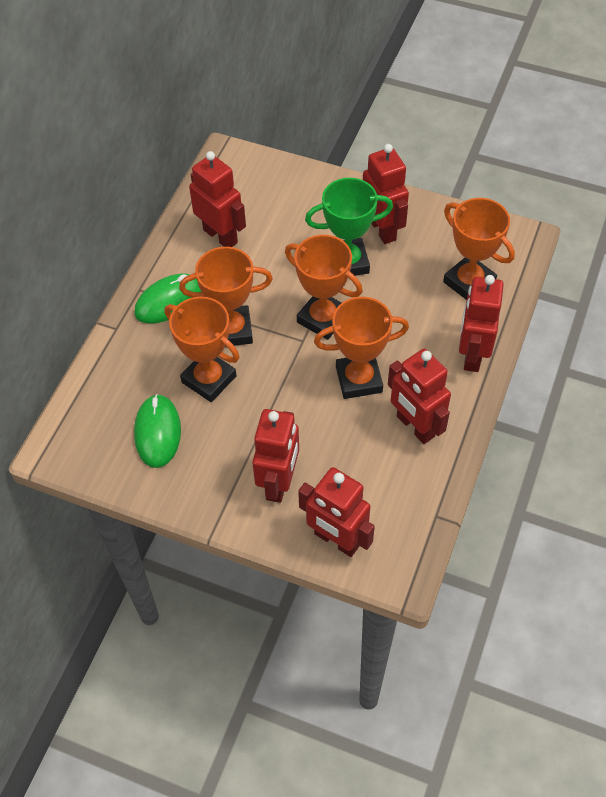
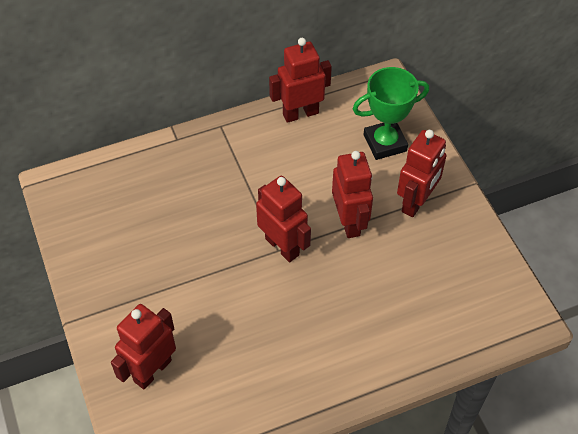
green mouse: [134,274,201,323] [134,394,181,468] = 2 -> none = 0
orange trophy: [165,297,240,402] [179,247,273,347] [285,235,363,340] [314,297,409,399] [443,198,515,300] = 5 -> none = 0
red robot: [189,151,246,247] [252,409,299,503] [298,467,375,557] [363,144,409,244] [388,349,451,444] [459,275,504,372] = 6 -> [111,304,176,390] [256,176,311,262] [269,38,332,123] [332,151,373,238] [397,130,447,217] = 5

